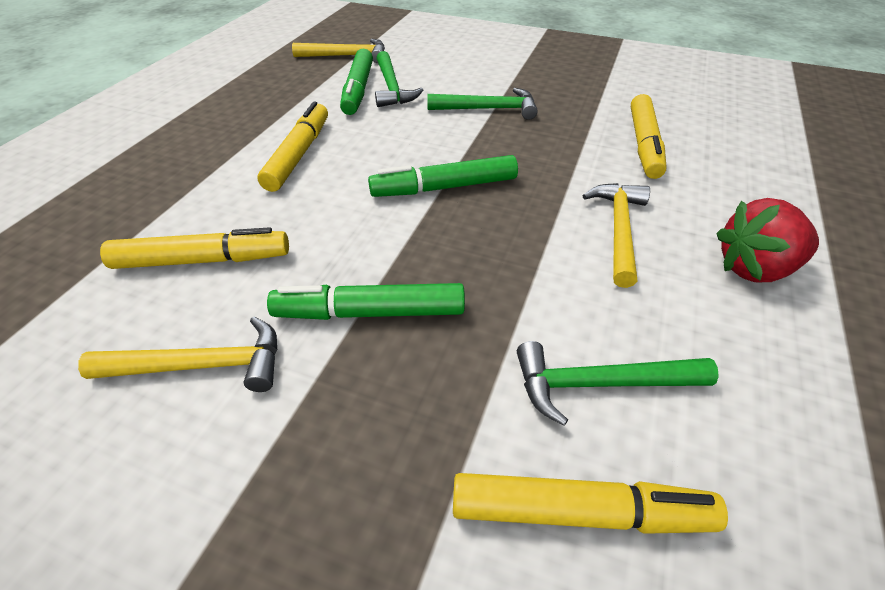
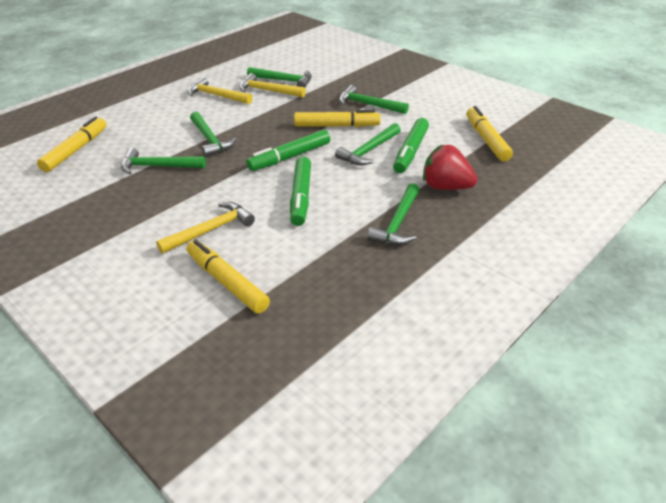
green hammer: [375,51,423,107] [427,88,538,120] [517,341,719,426] = 3 -> [121,148,206,175] [190,112,237,157] [247,67,312,87] [335,123,401,165] [339,85,409,114] [367,183,420,245] = 6

